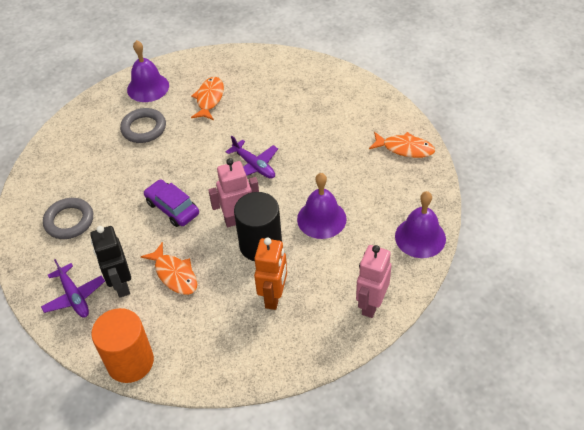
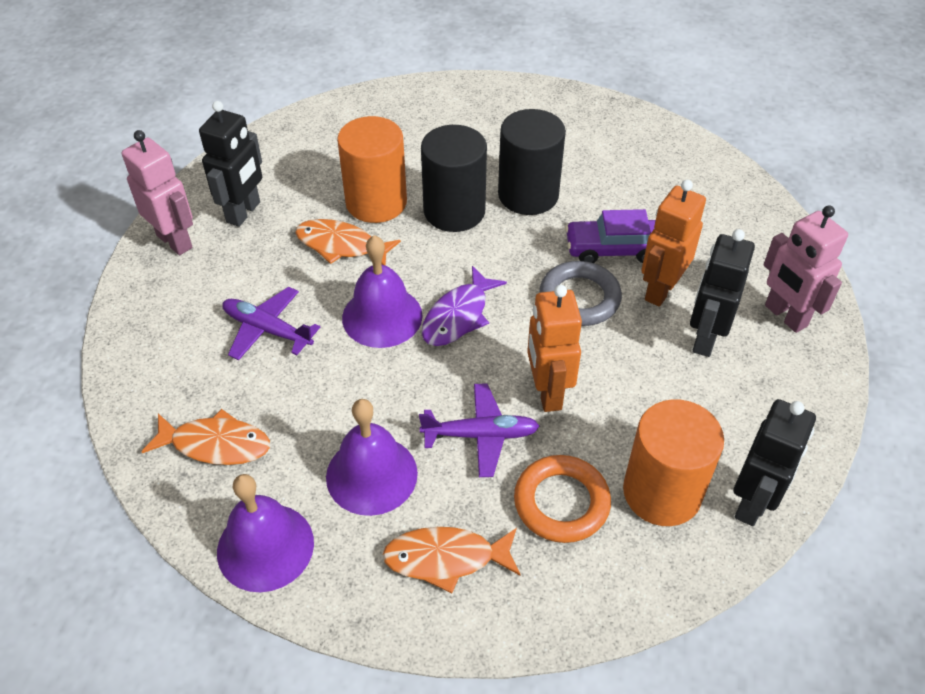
black cylinder: [234,192,282,261] = 1 -> [421,125,487,232] [498,109,566,215] = 2
black robot: [90,226,131,298] = 1 -> [199,101,262,227] [690,229,755,357] [734,399,816,526] = 3
grey ring: [43,198,93,239] [120,108,166,143] = 2 -> [540,261,622,326] = 1
orange cylinder: [91,308,154,383] = 1 -> [337,116,407,223] [623,399,724,526] = 2
orange ring: none = 0 -> [514,455,611,543] = 1
orange robot: [254,237,287,310] = 1 -> [527,285,582,412] [641,180,706,307] = 2
purple fish: none = 0 -> [422,266,507,346] = 1

